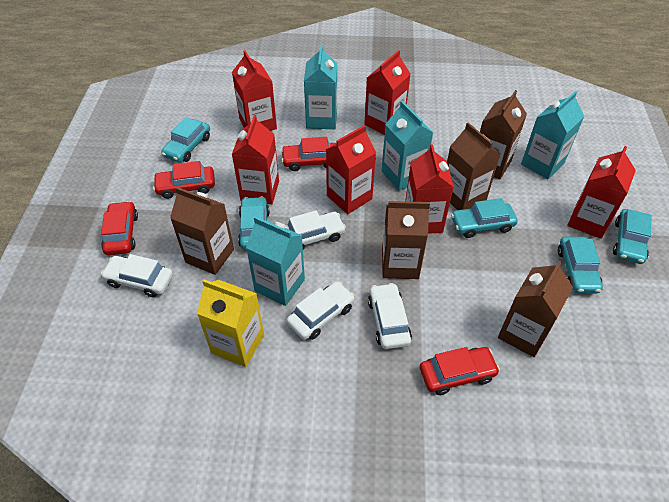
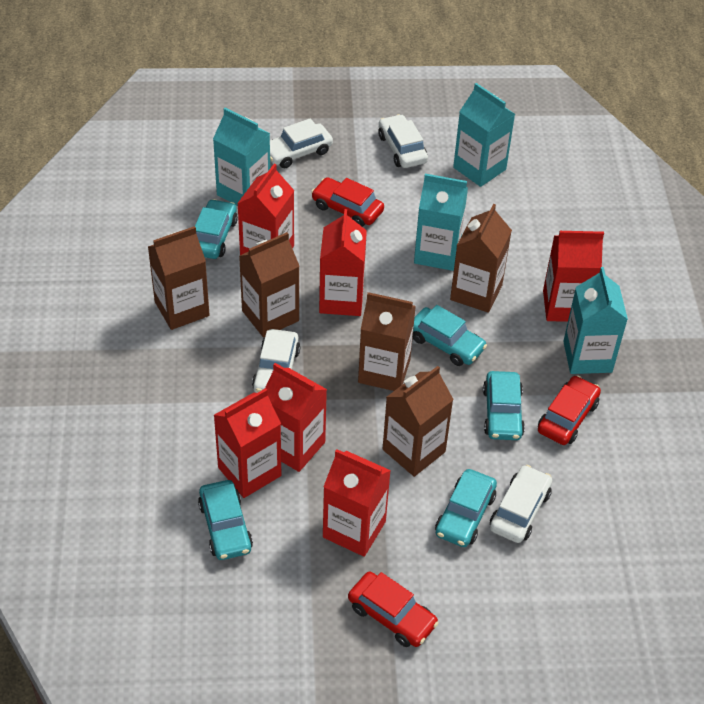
red car: [101,201,138,255] [153,161,215,199] [281,137,336,171] [420,347,500,395] = 4 -> [311,177,384,227] [348,572,439,647] [538,375,601,445] = 3
yellow carton: [197,279,264,367] = 1 -> none = 0

